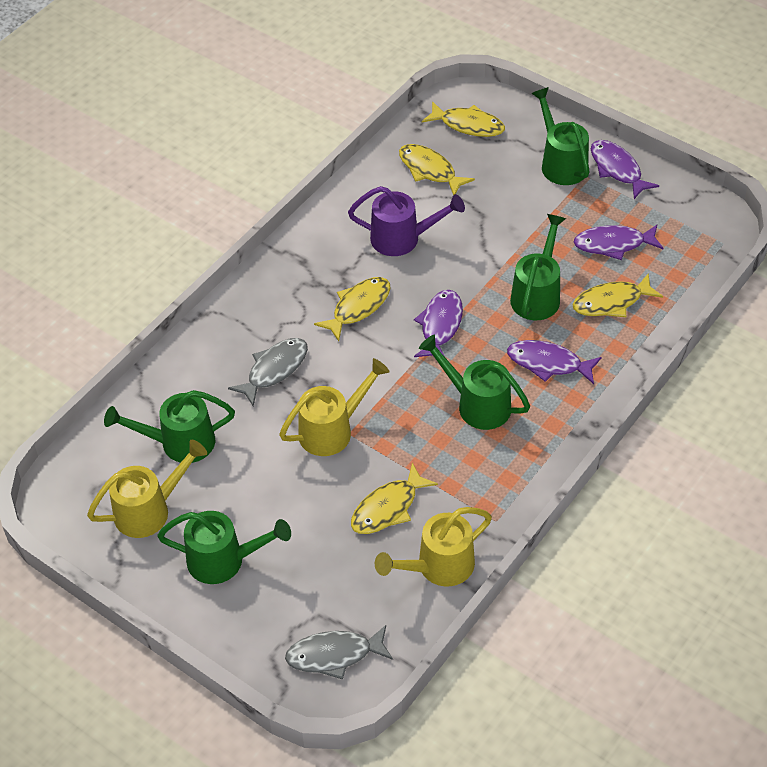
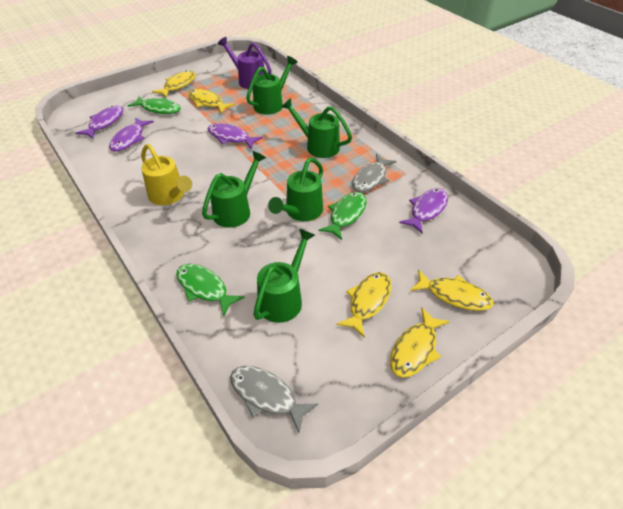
green fish: none = 0 -> [128,96,181,114] [176,264,245,316] [318,192,366,240] = 3
yellow watering can: [87,440,207,538] [279,358,390,456] [375,507,492,586] = 3 -> [141,144,192,205] = 1

